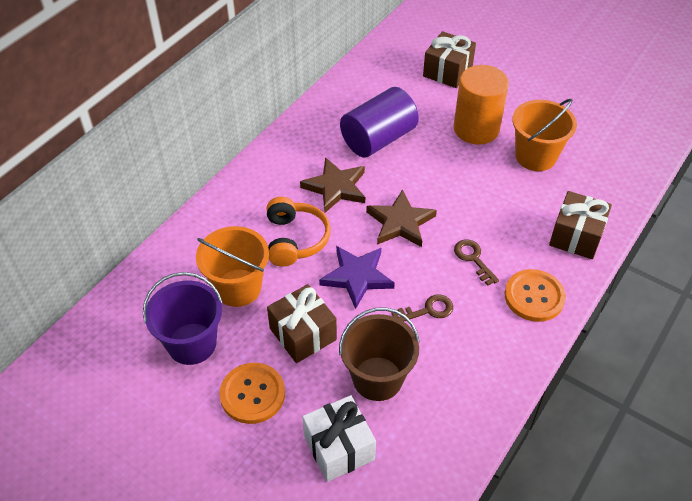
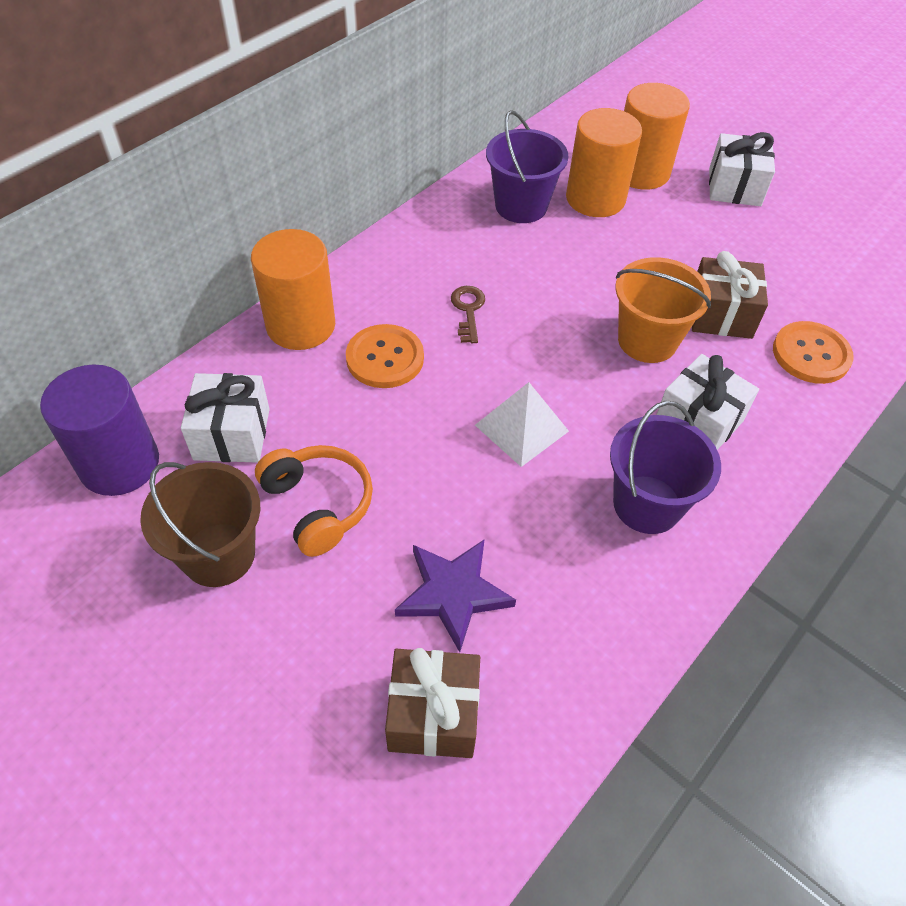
brown gift: [267,284,337,363] [423,31,476,88] [549,191,612,259] = 3 -> [385,648,480,758] [692,251,768,339] = 2
brown key: [391,294,453,322] [454,239,499,286] = 2 -> [451,286,485,343] = 1
brown star: [300,157,365,213] [366,189,437,247] = 2 -> none = 0
orange bucket: [196,226,269,307] [512,99,577,171] = 2 -> [616,257,711,363] = 1
orange cylinder: [454,65,509,145] = 1 -> [251,229,335,350] [566,108,642,217] [624,83,690,190] = 3
purple bucket: [143,272,223,365] = 1 -> [486,110,569,223] [610,401,721,534] = 2
white gift: [302,395,376,482] = 1 -> [181,373,270,463] [656,354,759,450] [709,132,775,206] = 3
white pyramid: none = 0 -> [475,382,569,467] = 1

